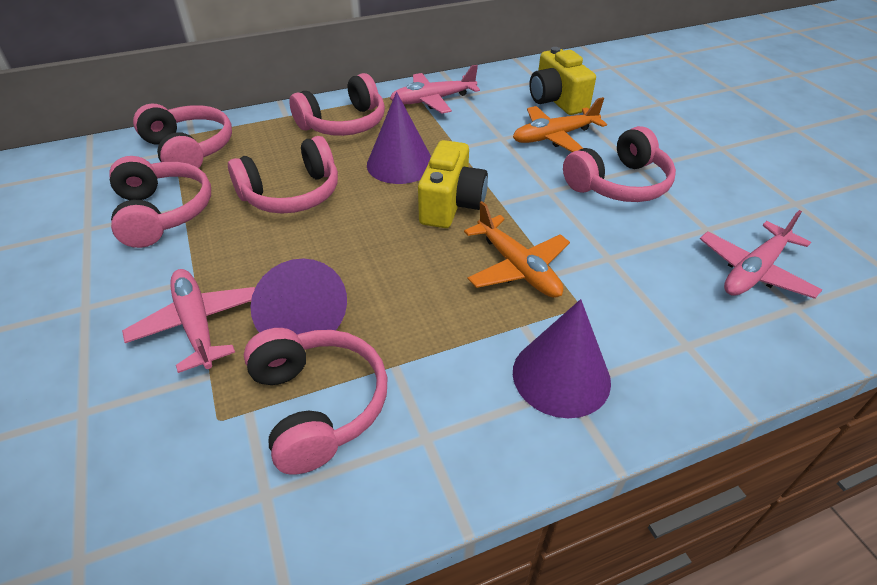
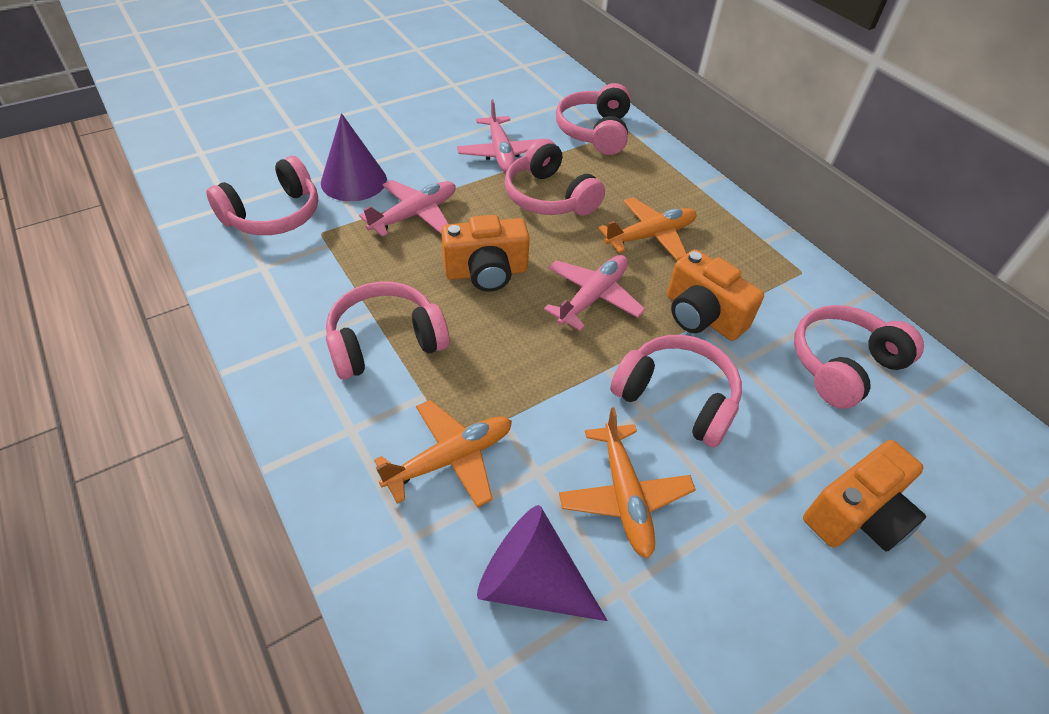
orange camera: none = 0 -> [441,215,530,292] [667,249,764,341] [803,440,926,552] = 3
orange plane: [464,201,570,298] [513,97,607,152] = 2 -> [374,400,512,508] [559,407,696,558] [599,197,697,261] = 3
purple cone: [250,258,347,335] [367,92,431,184] [513,299,611,418] = 3 -> [321,113,387,201] [477,505,607,621] = 2
yellow camera: [418,140,488,228] [529,47,596,115] = 2 -> none = 0

